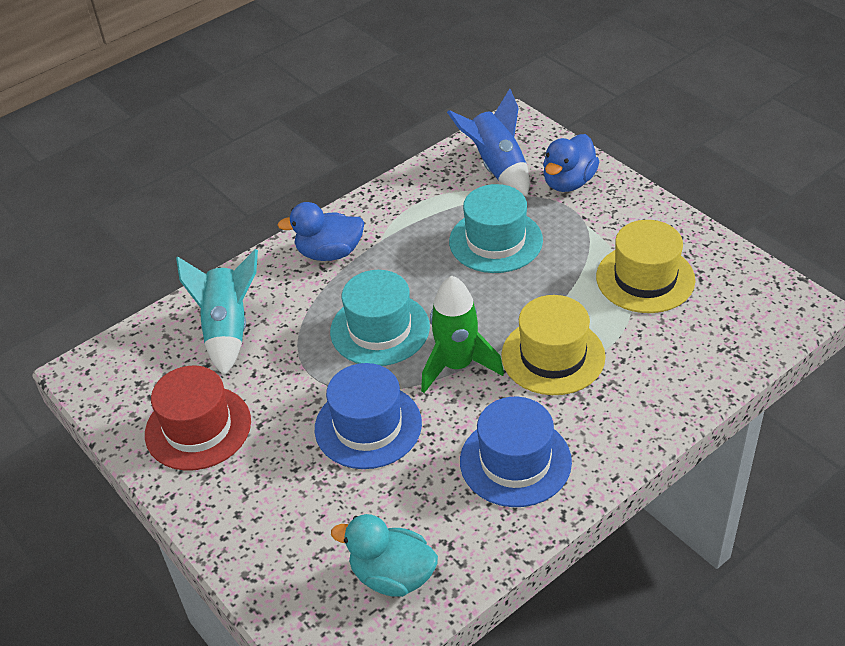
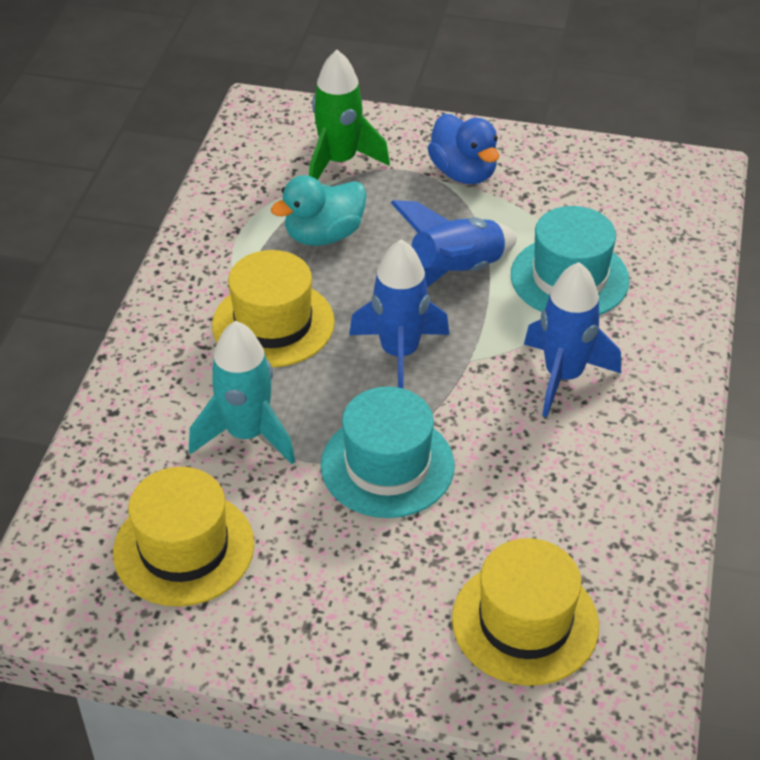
blue duck: [277,202,365,261] [543,134,599,192] = 2 -> [427,114,499,184] = 1
blue hat: [315,363,422,469] [460,397,572,507] = 2 -> none = 0
blue rocket: [447,89,530,197] = 1 -> [349,239,449,388] [391,200,517,287] [524,262,621,417] = 3
red hat: [145,366,251,471] = 1 -> none = 0
yellow hat: [501,295,605,395] [596,220,695,313] = 2 -> [113,467,254,607] [212,250,335,367] [452,538,599,686] = 3

